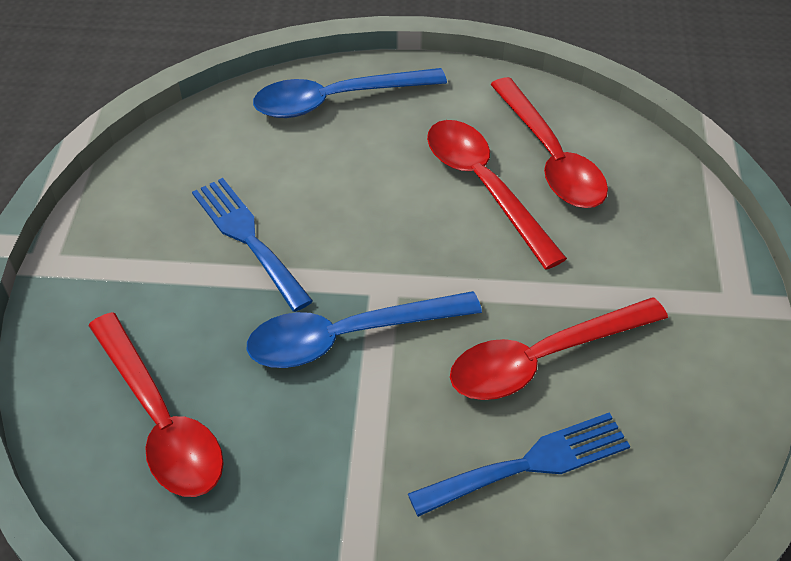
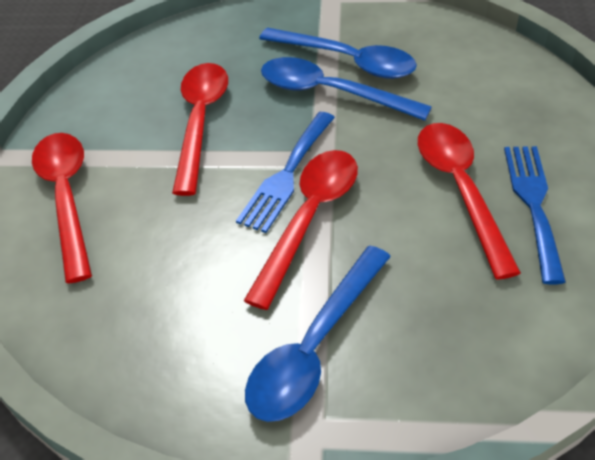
blue spoon: [247,291,482,368] [253,68,447,118] = 2 -> [245,246,391,422] [259,28,417,79] [261,57,432,121] = 3

